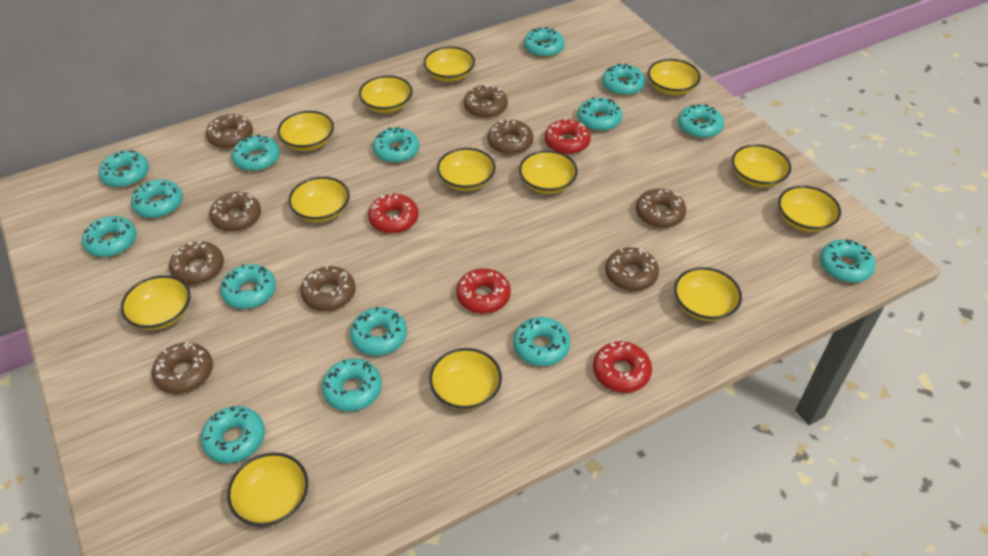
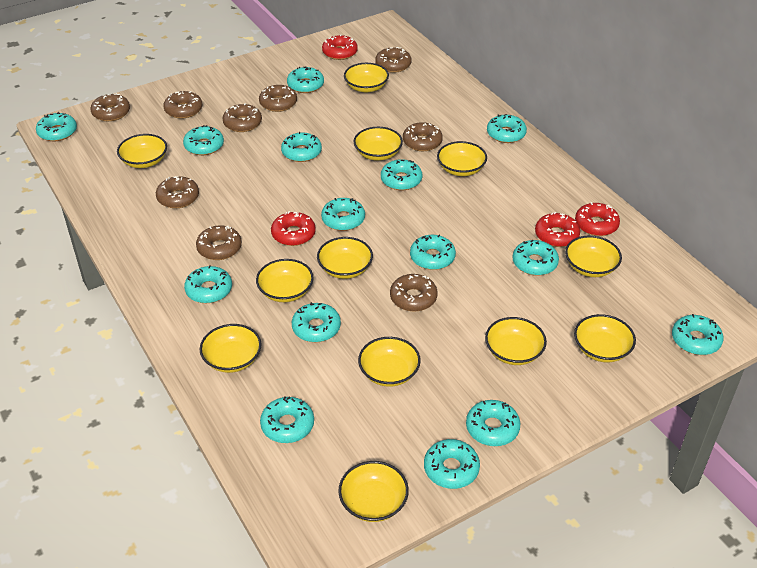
yellow bowl: [121,275,190,330] [227,453,308,526] [277,111,334,151] [288,177,350,223] [359,76,413,113] [423,46,475,82] [429,348,502,410] [437,148,495,191] [519,150,578,194] [648,59,701,95] [674,267,742,321] [732,144,791,188] [778,186,841,232] = 13 -> [117,134,167,168] [199,324,261,373] [256,259,314,302] [317,237,373,279] [338,461,409,522] [344,63,389,93] [354,127,403,161] [358,337,421,387] [437,141,487,176] [485,317,547,365] [565,235,622,277] [574,314,636,362] = 12

